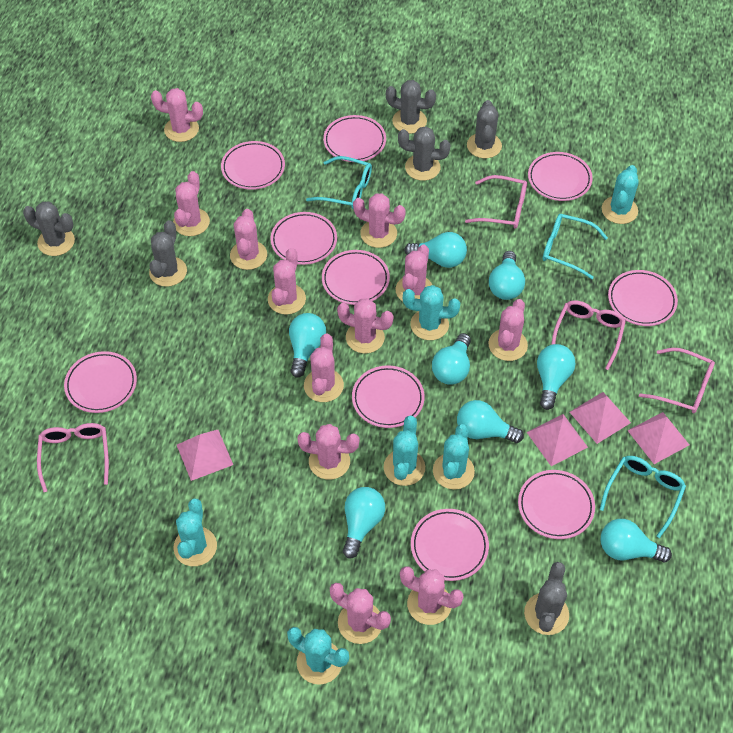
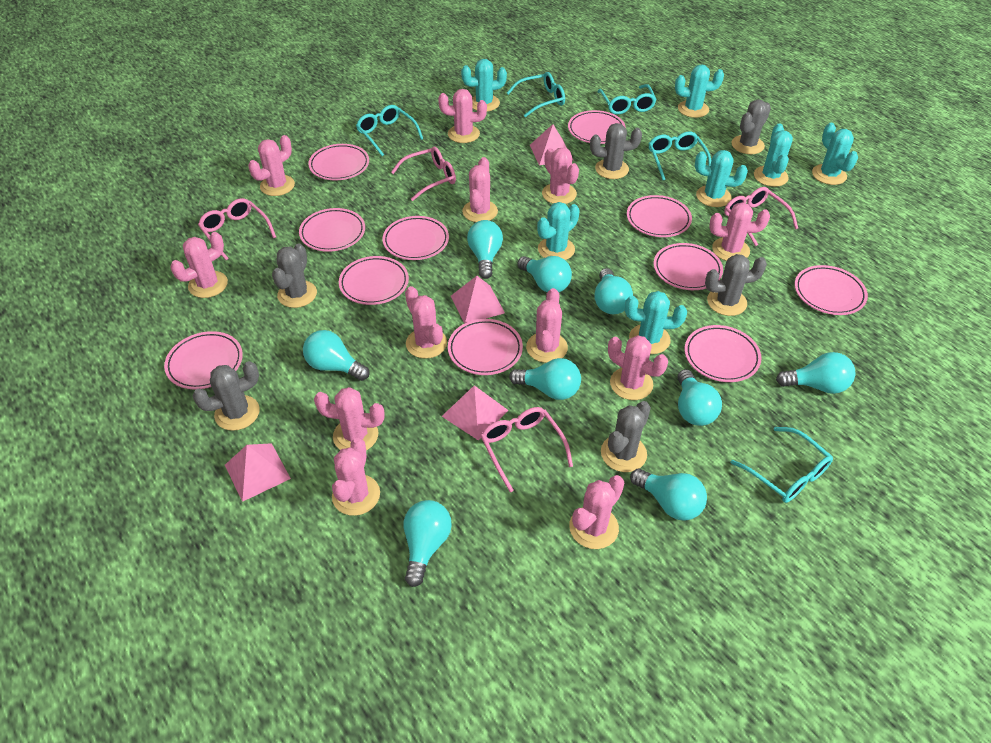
pink plate: [64,351,137,413] [221,141,285,190] [271,212,337,265] [322,250,390,305] [323,115,386,162] [352,365,424,428] [411,509,489,581] [518,470,595,539] [528,152,593,201] [608,270,678,326] = 10 -> [164,331,243,389] [299,208,365,252] [308,144,369,180] [339,256,409,305] [383,216,449,260] [448,319,523,375] [568,110,626,144] [627,195,692,237] [654,243,723,290] [685,325,761,382] [795,265,868,315] = 11
turquoise cactus: [173,498,217,566] [287,627,349,685] [384,416,425,486] [403,285,460,340] [433,424,475,490] [602,165,639,224] = 6 -> [461,59,507,111] [537,202,580,260] [625,291,687,354] [675,64,724,118] [695,150,748,207] [754,123,793,187] [812,123,858,185] = 7
turquoise glasses: [306,156,372,210] [543,214,608,279] [599,456,686,538] = 3 -> [356,105,423,156] [507,72,565,117] [597,84,657,114] [648,132,711,180] [731,427,833,503] = 5
turquoise light bulb: [289,313,326,377] [343,487,385,559] [404,232,467,268] [432,333,471,385] [457,400,524,443] [489,251,525,300] [537,344,575,410] [601,519,672,563] = 8 -> [303,330,370,381] [403,500,452,587] [467,220,503,279] [509,358,581,400] [518,256,572,292] [594,268,633,314] [630,469,707,521] [677,369,722,426] [776,352,856,394] = 9

